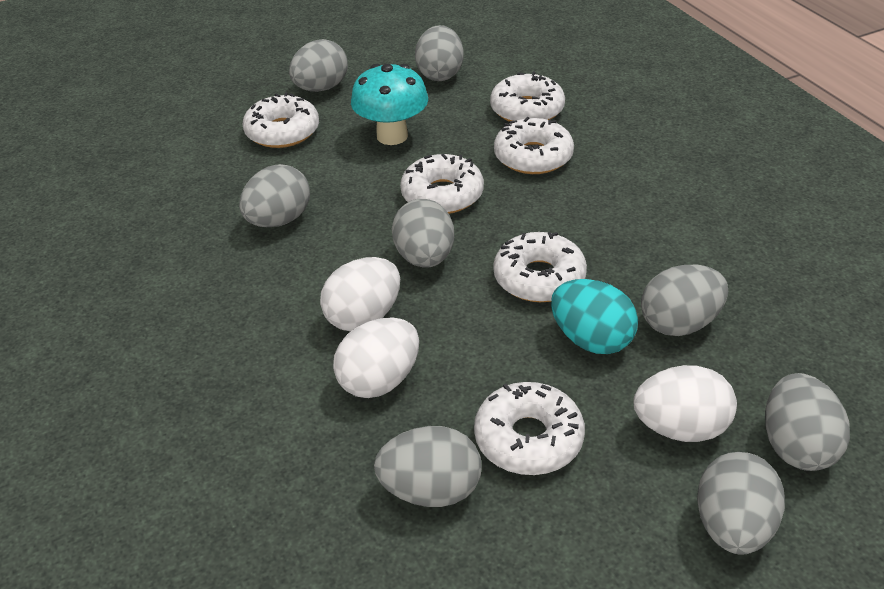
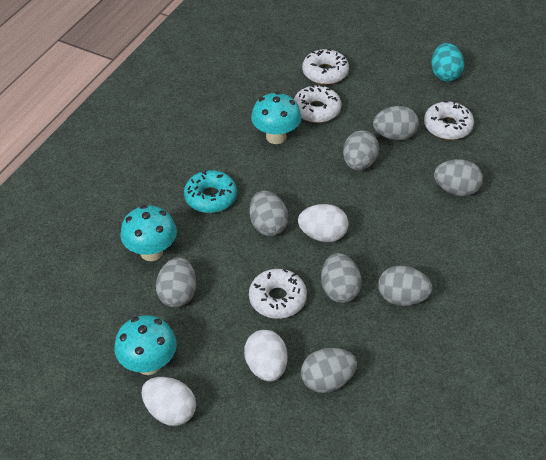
turquoise donut: none = 0 -> [184,170,237,213] = 1
turquoise mushroom: [351,64,428,145] = 1 -> [114,315,177,375] [120,205,177,261] [251,92,301,144] = 3
white donut: [243,92,319,148] [400,154,484,214] [474,382,585,475] [490,72,565,121] [493,232,587,302] [494,117,574,174] = 6 -> [249,269,307,319] [294,84,341,123] [302,49,349,85] [424,101,474,140] = 4

